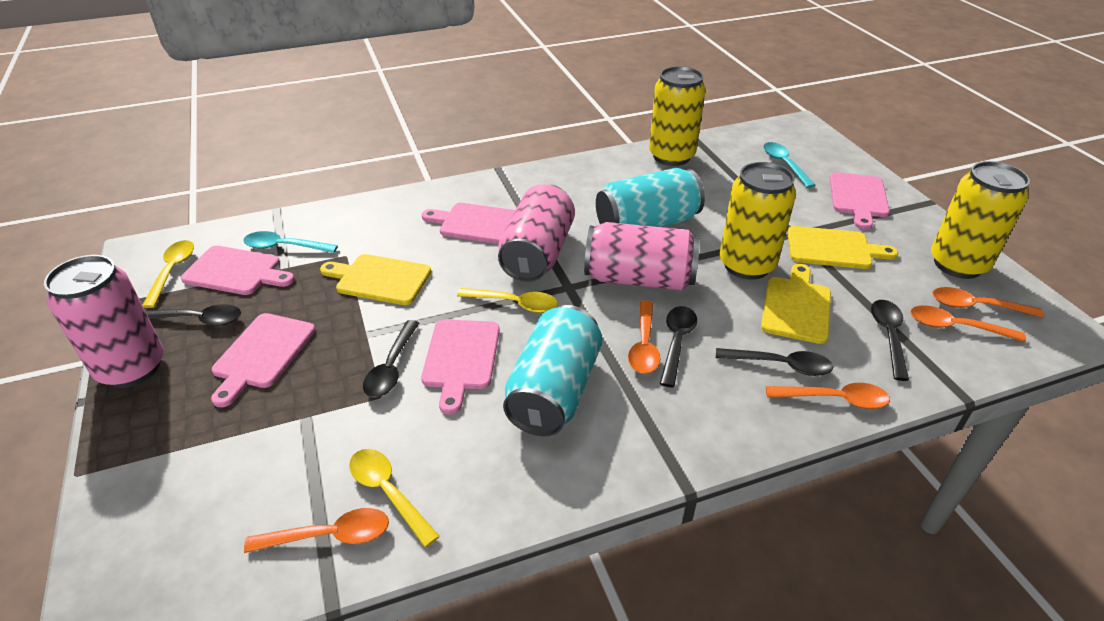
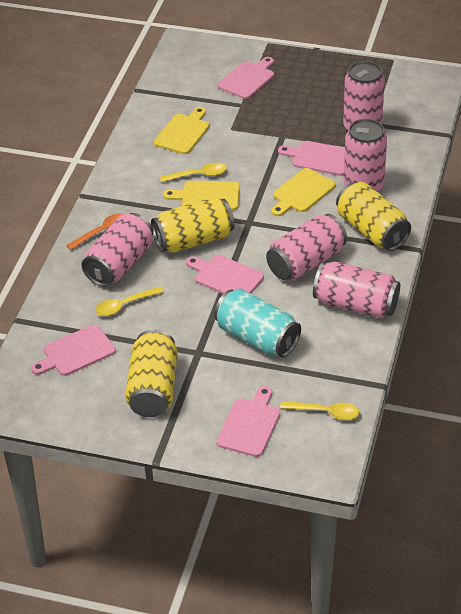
black spoon: [145,304,241,326] [363,320,419,397] [660,306,697,387] [716,348,833,376] [871,300,909,381] = 5 -> none = 0
orange spoon: [244,508,389,553] [628,300,661,374] [766,383,890,409] [910,305,1026,342] [932,287,1044,318] = 5 -> [66,213,123,250] = 1
pink can: [44,255,164,388] [498,184,575,282] [584,222,700,290] = 3 -> [81,213,153,287] [266,214,347,281] [313,261,400,319] [343,61,385,131] [344,119,387,192] = 5
turquoise can: [503,305,602,436] [596,168,705,227] = 2 -> [214,288,301,358] = 1
turquoise spoon: [243,231,338,253] [763,142,816,188] = 2 -> none = 0

